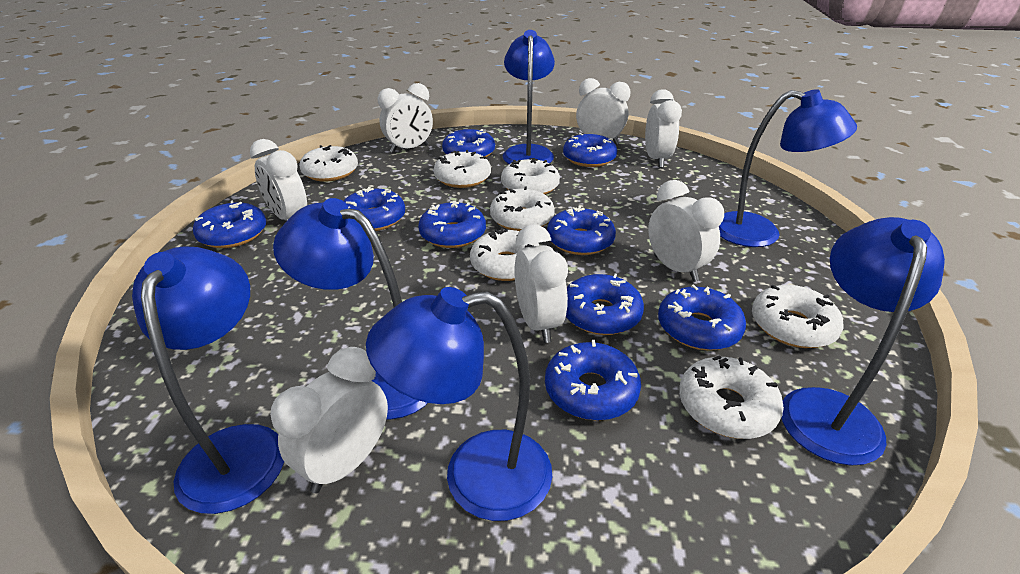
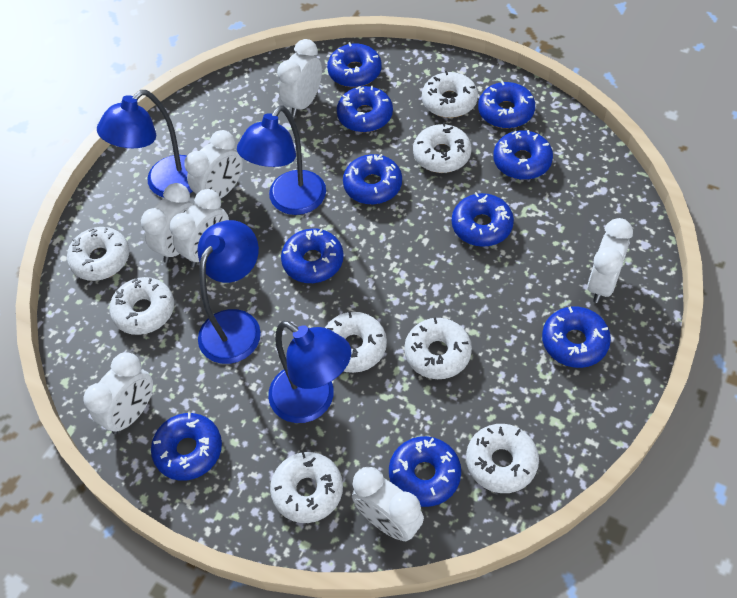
blue donut: [193,200,266,248] [344,187,405,231] [418,201,486,248] [442,129,495,157] [545,340,641,420] [547,206,616,255] [563,133,617,167] [566,274,644,335] [658,284,746,350] = 9 -> [151,413,222,481] [281,228,344,283] [327,42,382,87] [337,86,393,132] [343,154,402,204] [389,436,461,507] [452,192,514,247] [478,81,535,128] [493,130,553,180] [542,306,611,368] = 10
blue lamp: [132,246,284,514] [273,198,428,419] [366,287,552,521] [503,30,555,164] [719,89,857,247] [781,217,945,465] = 6 -> [97,90,193,197] [198,220,261,364] [237,105,326,215] [268,321,351,423] = 4
white donut: [299,145,358,182] [434,150,491,188] [470,228,539,281] [490,187,555,231] [501,158,560,195] [679,355,784,439] [752,285,844,348] = 7 -> [67,227,129,281] [109,277,174,335] [270,452,343,523] [325,312,387,373] [404,317,472,379] [413,122,472,173] [422,71,478,118] [466,424,539,493] = 8

